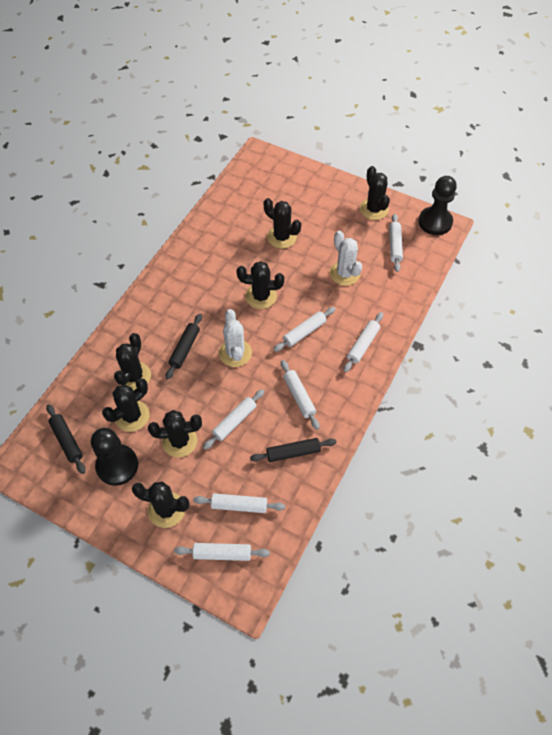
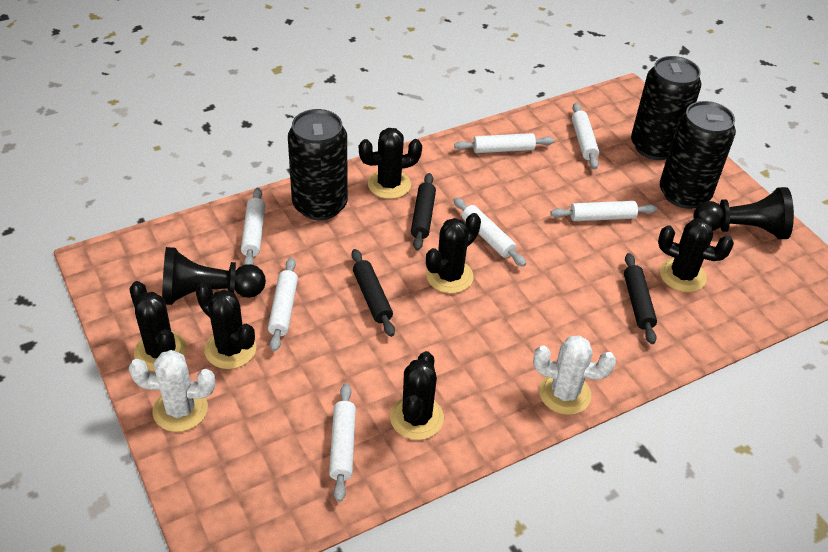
black cactus: [102,378,150,432] [114,333,151,391] [132,481,190,528] [148,410,202,457] [236,261,284,309] [264,198,301,248] [360,166,390,220] = 7 -> [129,281,187,371] [196,283,257,369] [359,128,422,199] [390,351,444,440] [426,213,481,294] [658,218,734,292] = 6
black can: none = 0 -> [288,109,348,220] [631,56,701,160] [660,101,736,209] = 3

